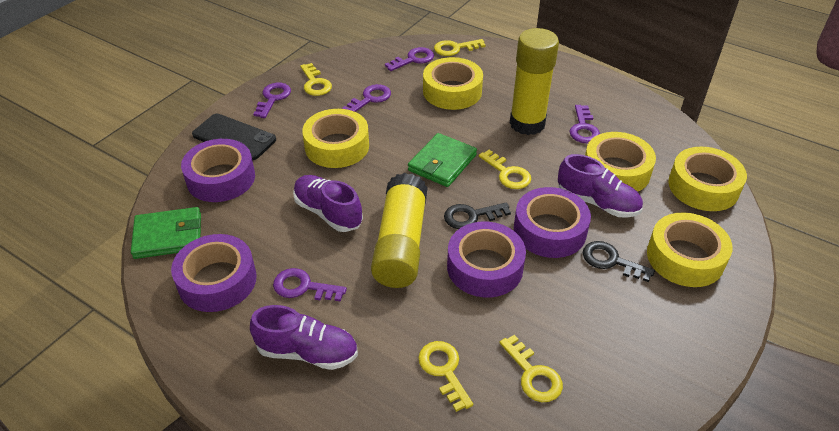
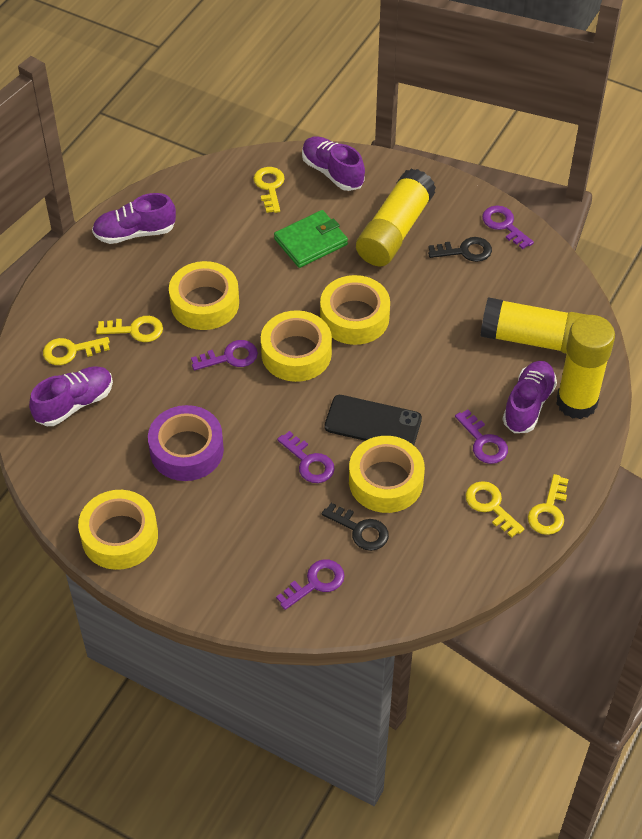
green wallet: [131,207,201,259] [408,133,477,187] = 2 -> [274,210,348,268] = 1
purple shoe: [250,305,358,370] [293,175,363,232] [558,154,643,218] = 3 -> [29,366,113,426] [92,193,176,244] [302,136,365,191] [502,361,557,433] = 4
purple tape: [171,234,257,312] [181,139,255,202] [447,222,526,297] [514,187,591,258] = 4 -> [148,405,224,481] = 1
yellow glue stick: [371,173,428,288] [510,28,559,135] = 2 -> [356,169,436,266] [480,297,587,354] [556,315,615,419] = 3

